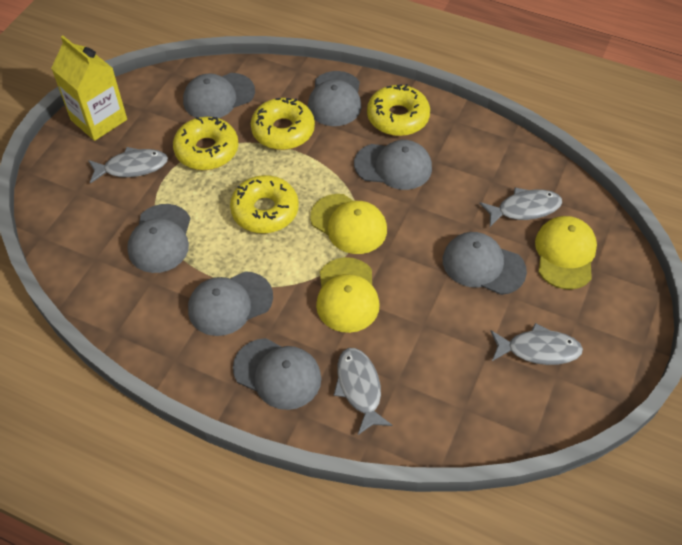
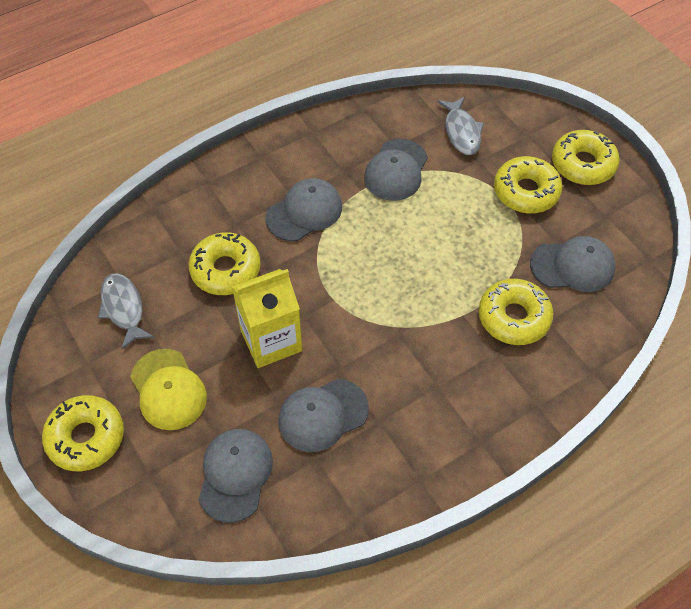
grey cap: [127,204,190,273] [183,73,255,118] [188,271,273,336] [233,338,321,410] [308,71,361,126] [354,140,432,190] [443,232,527,295] = 7 -> [198,429,273,523] [265,178,342,241] [278,379,369,452] [364,139,428,201] [530,236,616,292] = 5
grey fish: [88,147,168,184] [334,348,393,435] [479,188,562,227] [491,323,583,365] = 4 -> [98,273,154,349] [437,97,484,155] = 2
yellow cap: [310,194,387,254] [316,257,380,333] [535,216,597,290] = 3 -> [130,349,207,430] = 1
yellow donut: [173,117,238,170] [230,175,299,233] [251,98,315,150] [367,84,430,136] = 4 -> [42,395,124,471] [188,232,260,295] [479,279,553,345] [494,156,562,214] [552,130,620,185] = 5

